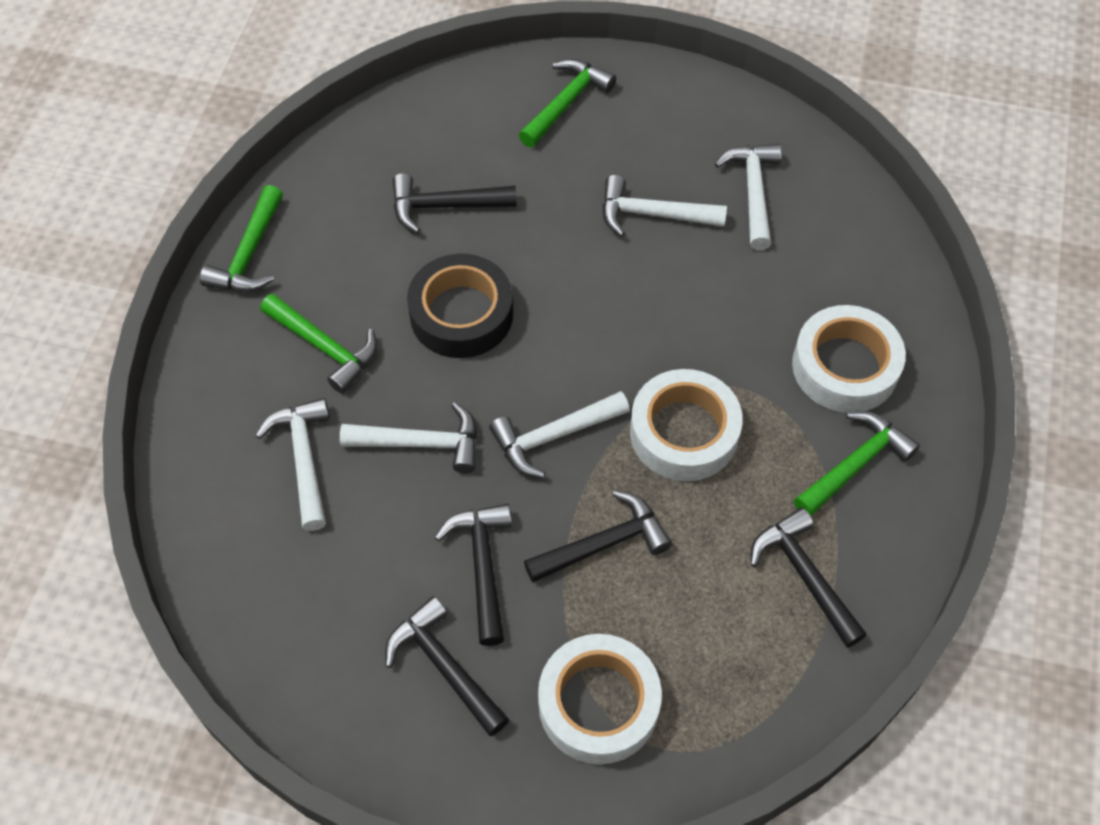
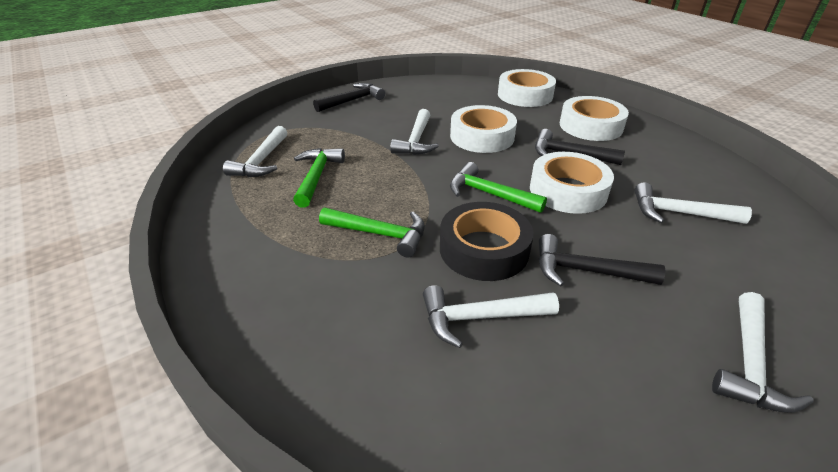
black hammer: [385,596,509,736] [392,173,517,233] [435,503,512,646] [524,490,672,583] [750,508,867,648] = 5 -> [313,83,385,112] [535,129,625,165] [538,234,665,287] = 3
green hammer: [200,185,283,292] [260,294,377,393] [519,59,616,148] [794,411,920,516] = 4 -> [293,148,345,208] [319,207,425,258] [450,162,547,213] = 3
white tape: [538,634,662,764] [630,369,743,481] [792,305,906,413] = 3 -> [450,105,517,153] [498,69,556,107] [530,152,614,214] [560,96,629,141] = 4

